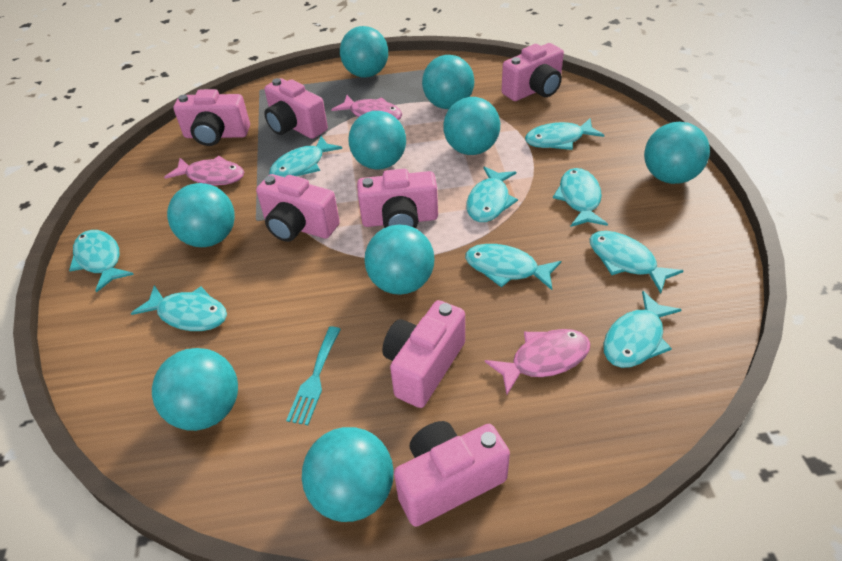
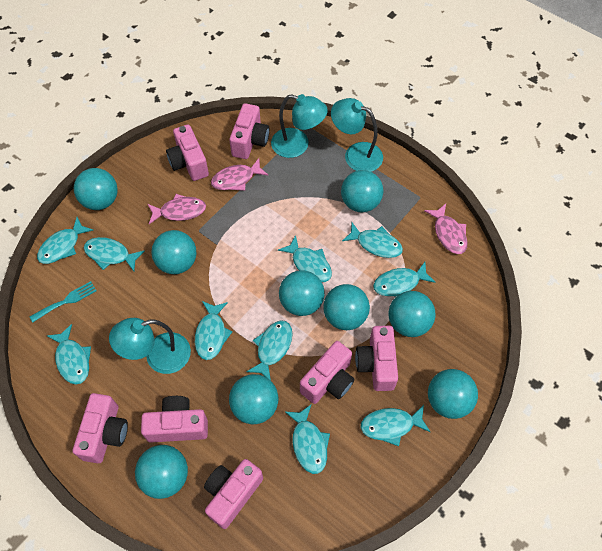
turquoise fish: [69,230,134,293] [131,285,227,331] [269,136,342,177] [465,244,561,290] [466,166,518,222] [525,118,604,150] [553,168,608,227] [590,231,684,293] [603,291,682,368] = 9 -> [37,217,93,264] [47,324,91,385] [84,237,145,271] [195,301,232,360] [246,320,293,381] [278,235,332,282] [285,404,330,474] [342,223,403,258] [361,405,430,446] [373,262,436,296] = 10
turquoise lamp: none = 0 -> [109,318,191,374] [271,94,328,158] [331,98,383,172] = 3

